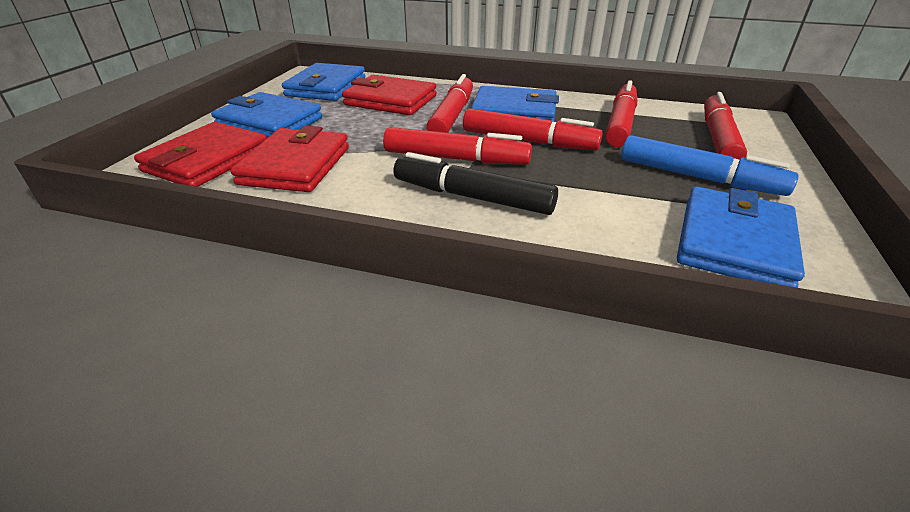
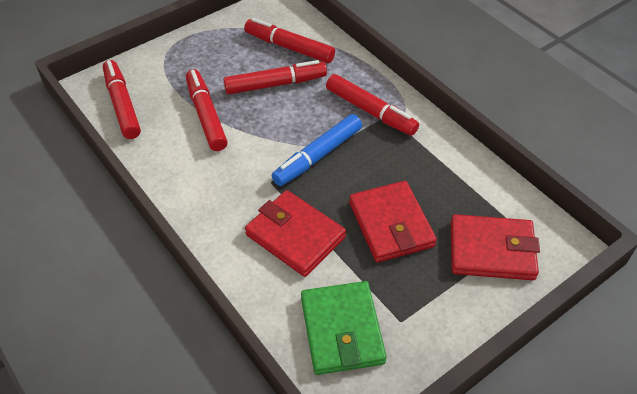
black marker: [394,152,558,215] = 1 -> none = 0
blue wallet: [211,92,322,138] [282,63,365,101] [471,86,559,122] [677,187,805,288] = 4 -> none = 0
green wallet: none = 0 -> [301,281,387,375] = 1

